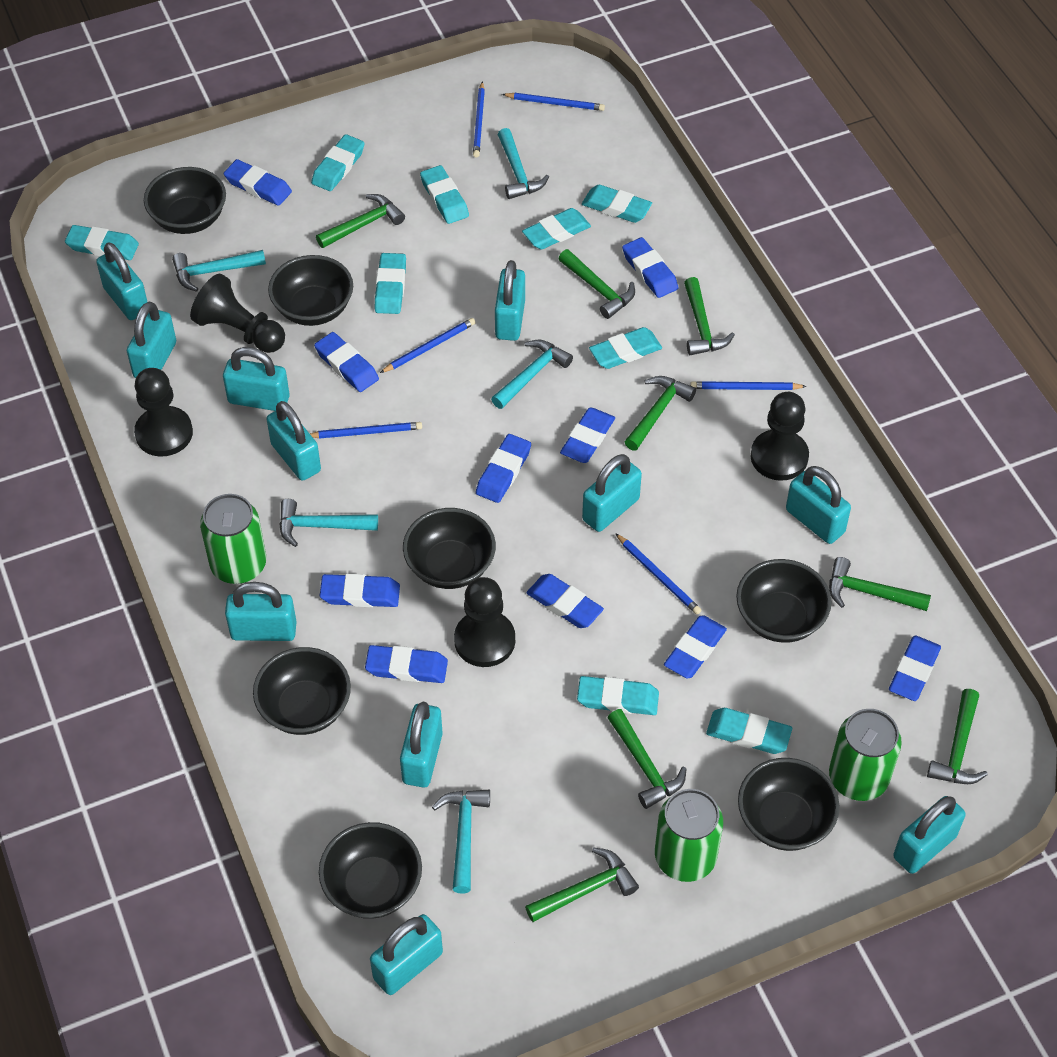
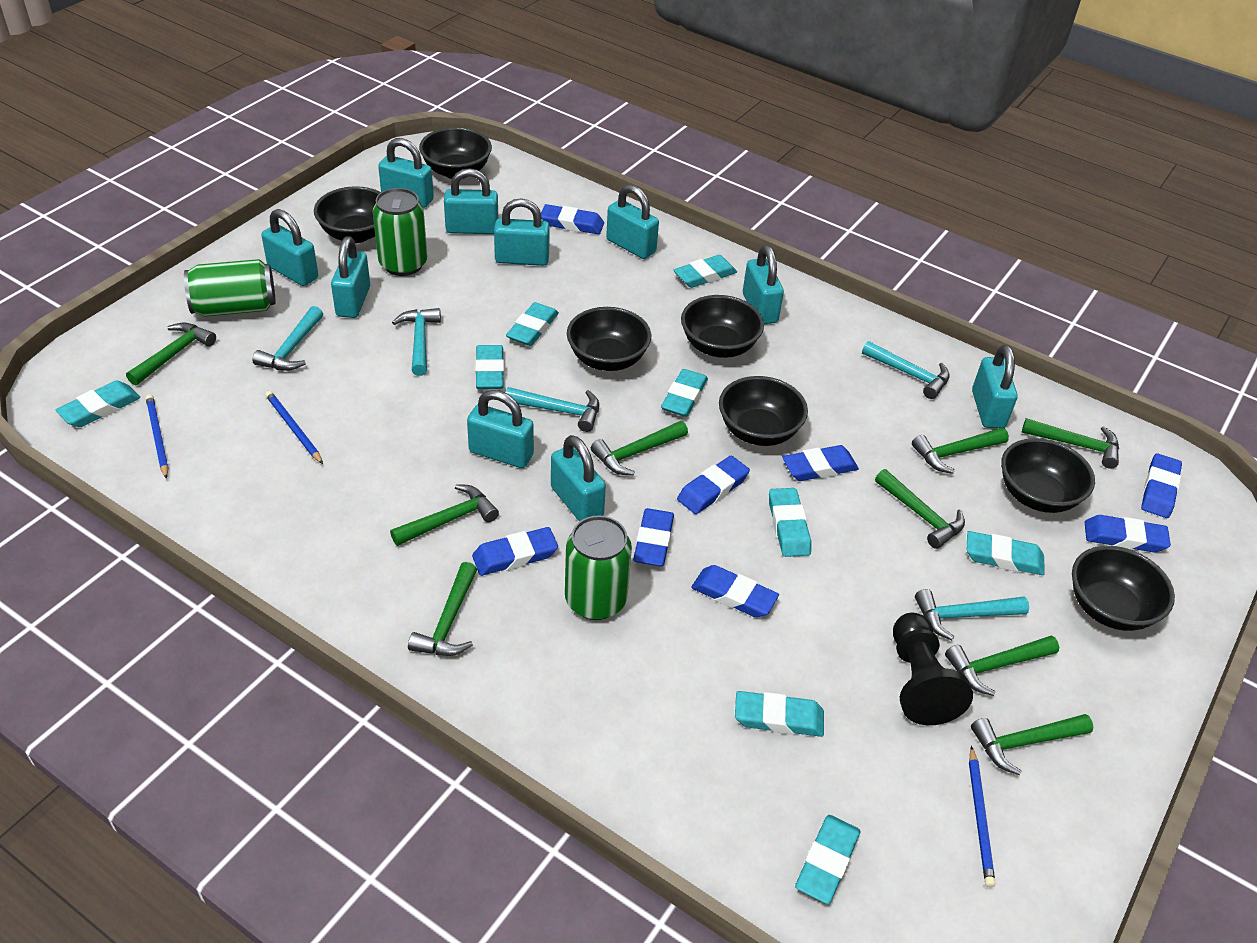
black pawn: [134,368,193,457] [190,274,285,353] [454,577,515,667] [751,392,809,481] = 4 -> [893,613,973,725] = 1
blue eraser: [224,159,292,206] [314,332,379,392] [320,574,400,607] [365,645,448,683] [476,434,531,503] [526,574,604,628] [560,407,615,463] [622,237,678,298] [664,615,727,679] [889,635,941,701] = 10 -> [472,527,558,576] [541,204,604,234] [633,508,674,566] [677,456,750,514] [691,565,779,618] [782,445,859,481] [1084,515,1171,553] [1141,453,1182,518] = 8
blue pencil: [310,422,422,439] [380,318,476,373] [473,81,485,158] [502,93,605,111] [615,533,701,615] [690,381,807,390] = 6 -> [146,394,168,479] [265,391,323,464] [969,746,995,887] = 3
green hammer: [316,194,405,248] [525,847,639,922] [558,249,635,319] [608,709,687,809] [625,376,696,451] [684,277,735,355] [829,557,931,611] [927,689,988,784] = 8 -> [126,322,216,386] [390,484,499,546] [408,562,477,656] [591,421,688,475] [875,469,965,549] [912,428,1009,474] [945,636,1059,696] [971,714,1093,775] [1022,418,1119,469] = 9
turquoise padlock: [96,242,147,320] [127,302,176,378] [223,347,290,411] [225,582,297,641] [267,401,321,481] [370,914,443,995] [400,702,443,788] [495,260,525,341] [582,454,642,532] [786,466,851,544] [893,796,966,874] = 11 -> [261,209,318,286] [331,236,370,318] [378,138,434,208] [444,168,498,234] [467,390,534,468] [494,198,550,266] [551,435,606,522] [606,185,659,259] [743,245,784,324] [972,345,1018,428] = 10

